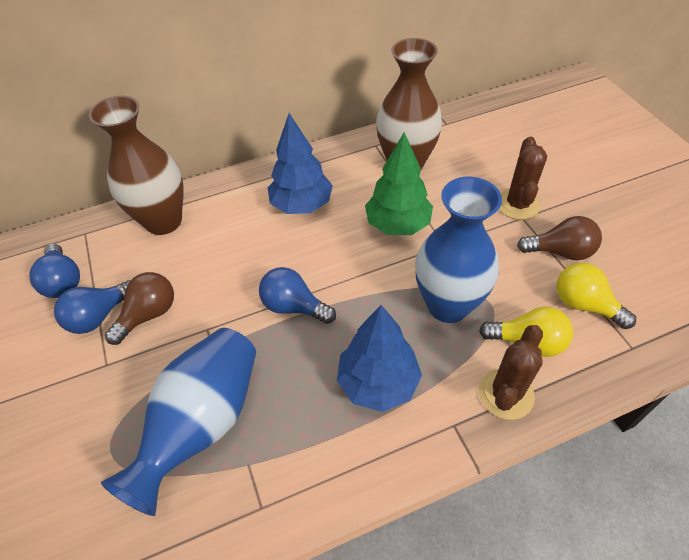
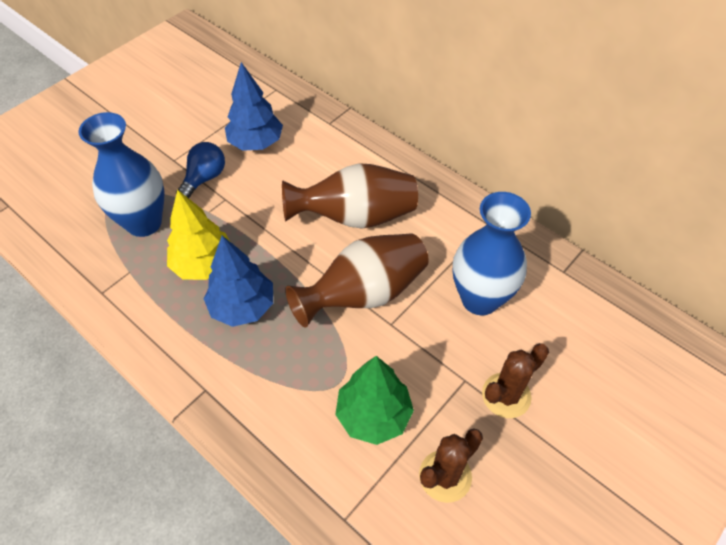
blue light bulb: [29,243,80,298] [54,280,131,334] [259,267,336,324] = 3 -> [176,142,225,198] = 1
brown light bulb: [105,272,174,345] [517,216,602,260] = 2 -> none = 0
yellow light bulb: [479,307,573,357] [557,263,636,329] = 2 -> none = 0
yellow tree: none = 0 -> [167,189,230,280] = 1

